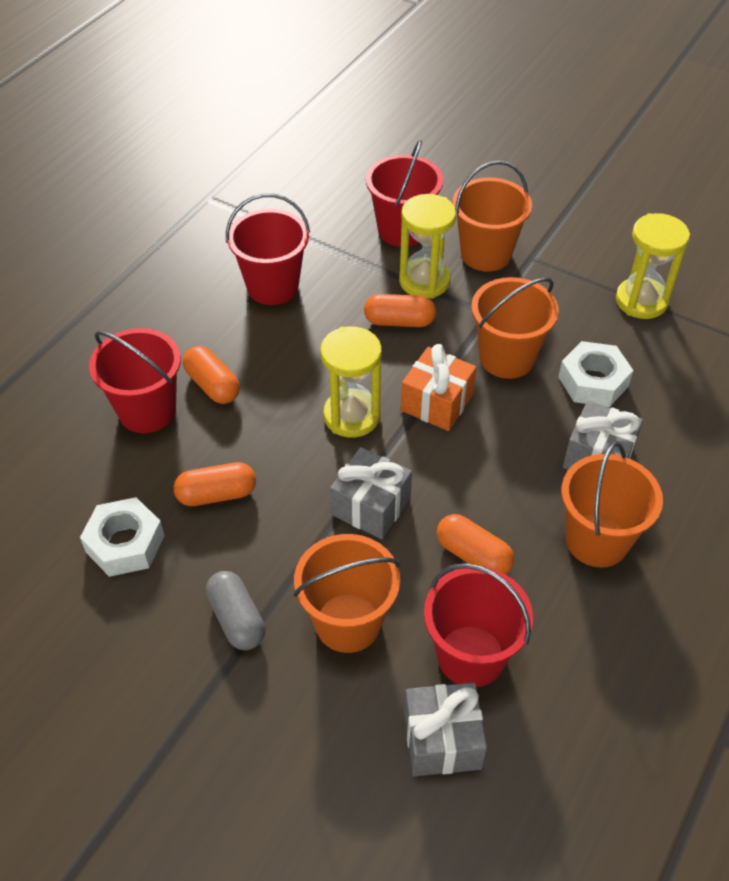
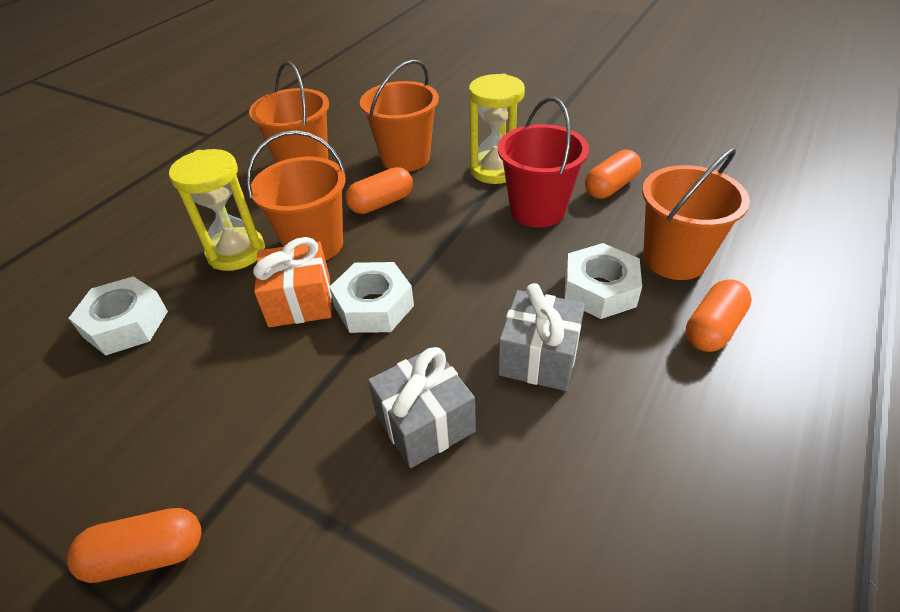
grey capsule: [206,571,265,650] = 1 -> none = 0
grey gift: [330,447,412,539] [404,682,487,776] [563,400,643,470] = 3 -> [368,347,476,468] [498,283,585,391] = 2
red bucket: [89,328,181,433] [226,193,310,305] [366,140,443,247] [424,563,533,687] = 4 -> [498,97,589,227] = 1
white nut: [80,497,164,577] [558,341,633,407] = 2 -> [69,276,168,356] [329,262,414,333] [564,243,642,319] = 3
yellow hourglass: [320,326,382,438] [399,194,456,298] [616,213,690,319] = 3 -> [169,149,265,271] [469,74,525,184] = 2

